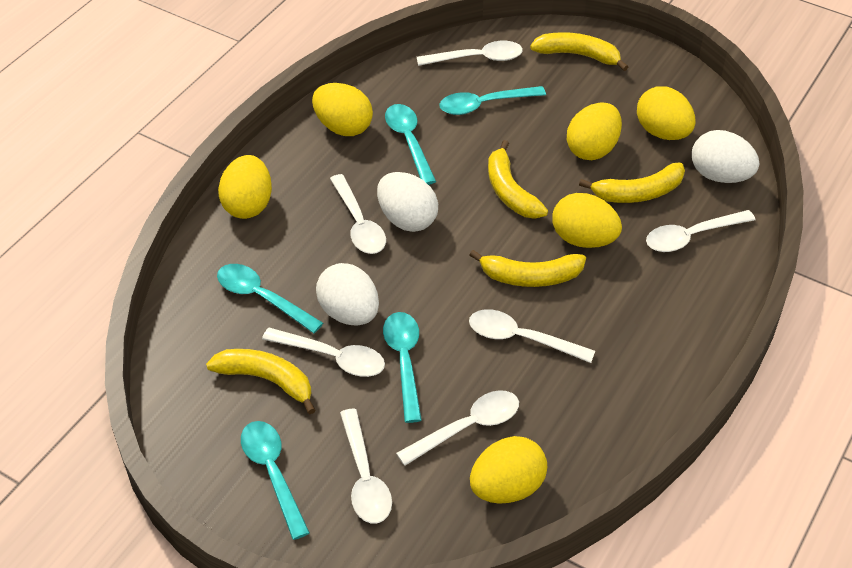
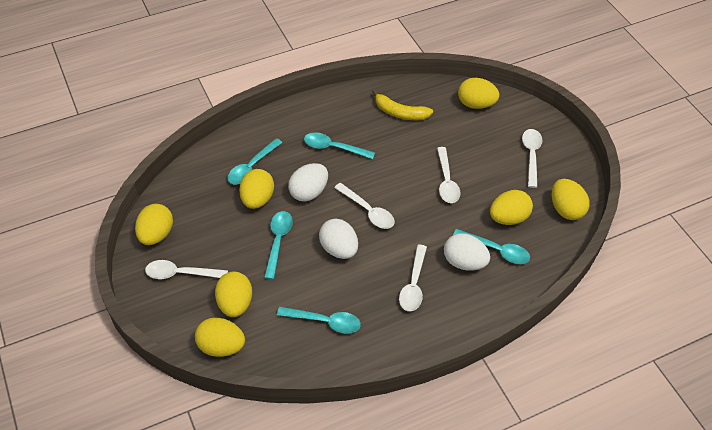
white spoon: [262,328,385,377] [330,174,386,254] [340,409,392,524] [396,390,519,466] [417,41,523,66] [469,309,595,363] [646,210,756,252] = 7 -> [145,260,228,279] [334,183,395,229] [399,245,427,311] [437,147,460,203] [522,129,542,188] = 5
yellow banana: [206,349,315,414] [469,250,586,287] [488,140,548,219] [530,32,628,71] [579,163,685,203] = 5 -> [372,89,433,120] = 1
yellow egg: [218,155,272,219] [312,83,373,136] [470,436,547,504] [552,193,622,248] [567,102,622,160] [637,86,695,140] = 6 -> [135,204,173,245] [195,318,245,357] [215,271,252,317] [239,169,274,209] [458,78,499,109] [490,190,533,225] [552,179,590,220] = 7

